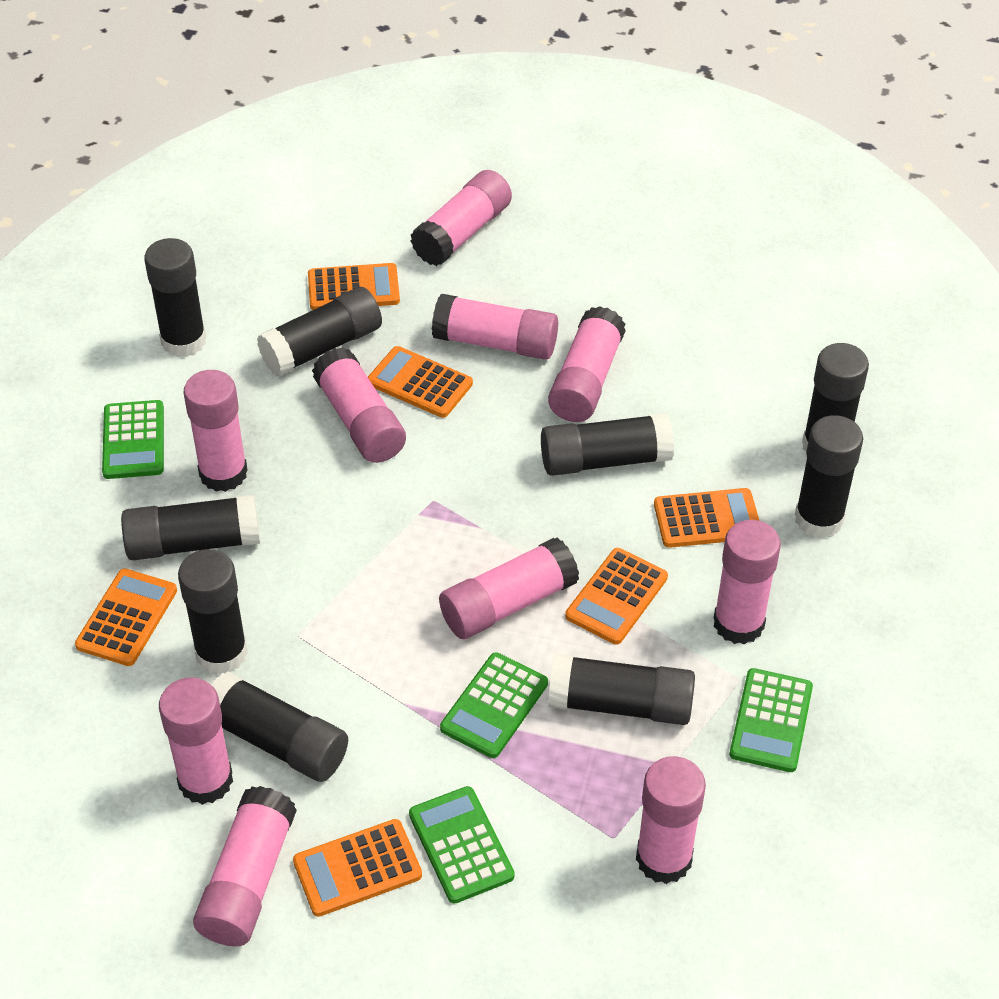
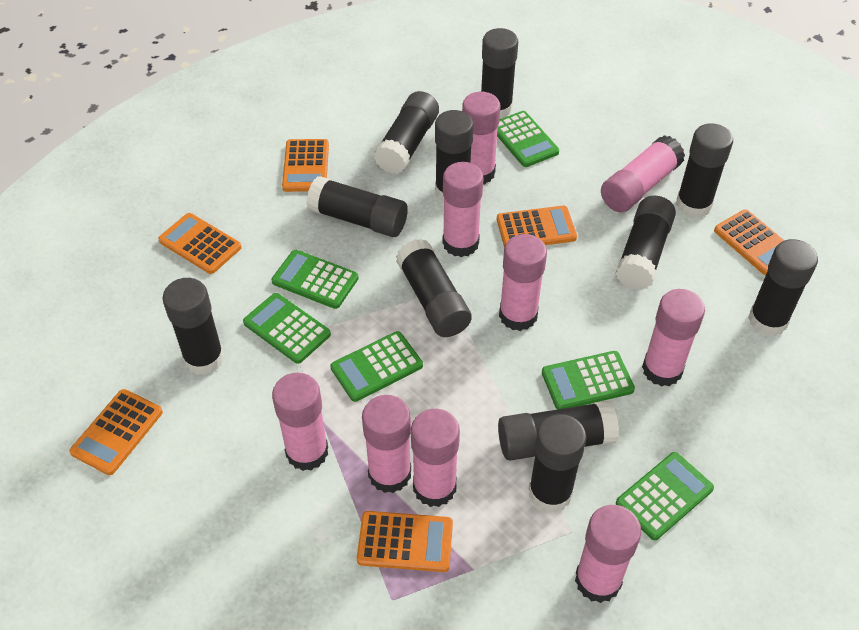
black glue stick: [121,495,260,560] [144,238,206,357] [178,549,248,675] [211,671,348,782] [257,287,382,376] [541,413,674,476] [548,654,695,725] [795,415,863,538] [802,343,869,455] = 9 -> [162,278,224,375] [306,176,408,237] [374,91,439,174] [396,239,472,337] [435,110,474,202] [481,28,518,119] [498,400,619,461] [529,414,587,513] [615,196,676,290] [676,123,733,218] [748,239,818,336] = 11
green calculator: [102,400,164,479] [409,786,515,904] [440,652,548,758] [729,668,813,772] = 4 -> [243,293,331,364] [272,250,359,309] [330,331,423,402] [497,111,559,167] [542,351,635,409] [616,452,714,540] = 6
pink glue stick: [159,677,233,805] [184,370,248,492] [193,786,297,946] [312,347,406,463] [411,170,512,266] [432,294,558,360] [439,537,579,639] [548,306,626,422] [636,756,706,884] [714,520,781,644] = 10 -> [272,372,328,471] [362,395,411,493] [411,409,460,507] [443,162,484,257] [462,92,500,184] [499,234,547,331] [575,505,641,603] [601,135,685,212] [642,289,705,387] = 9

